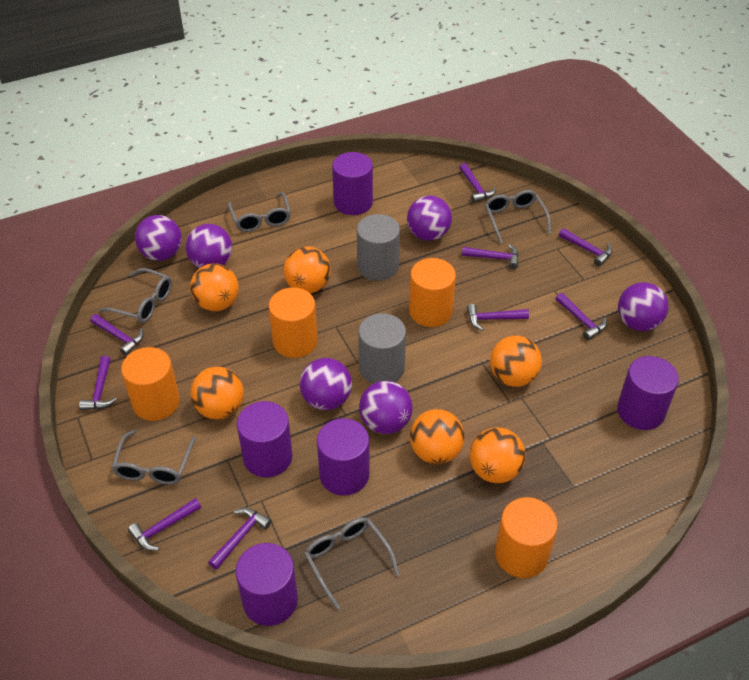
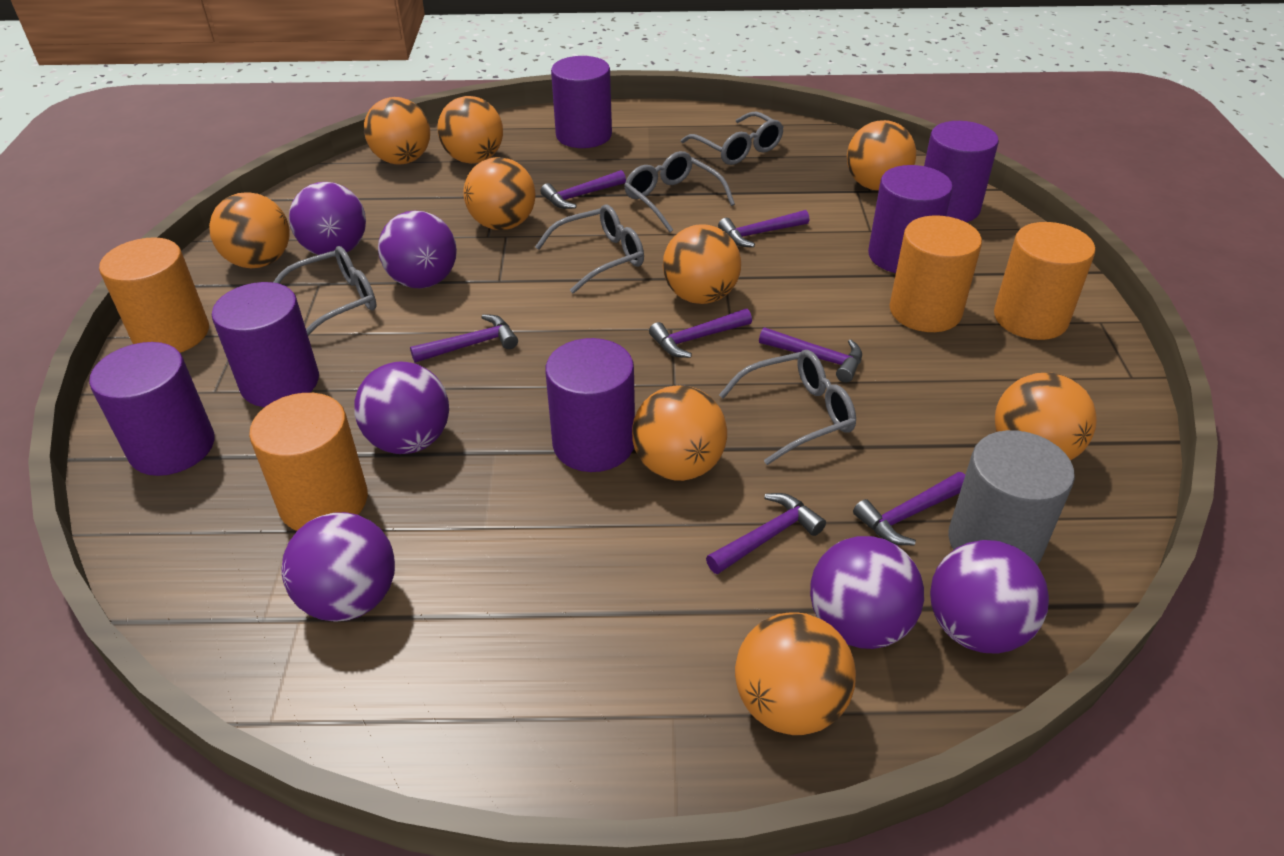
grey cylinder: [357,214,400,281] [358,313,406,384] = 2 -> [948,430,1075,565] = 1
orange ball: [190,263,239,311] [190,367,244,419] [283,246,331,293] [410,409,464,464] [470,427,526,483] [490,336,542,387] = 6 -> [209,192,289,268] [364,97,430,164] [438,96,503,164] [463,157,536,230] [632,386,727,481] [663,225,741,304] [735,612,856,735] [847,120,916,190] [995,373,1097,460] = 9
purple cylinder: [236,543,298,626] [237,401,293,478] [317,418,370,496] [332,152,373,215] [617,356,679,430] = 5 -> [89,342,215,476] [212,282,319,407] [545,338,635,472] [551,56,612,148] [868,165,953,273] [924,121,999,222] = 6
purple hammer: [79,356,117,410] [90,314,144,356] [128,498,201,551] [208,508,272,570] [459,163,496,203] [462,244,519,269] [467,304,529,331] [555,293,607,340] [559,228,612,266] = 9 -> [410,314,518,363] [540,170,626,209] [649,309,752,358] [706,493,826,574] [718,210,809,247] [759,327,862,383] [853,472,965,545] = 7

